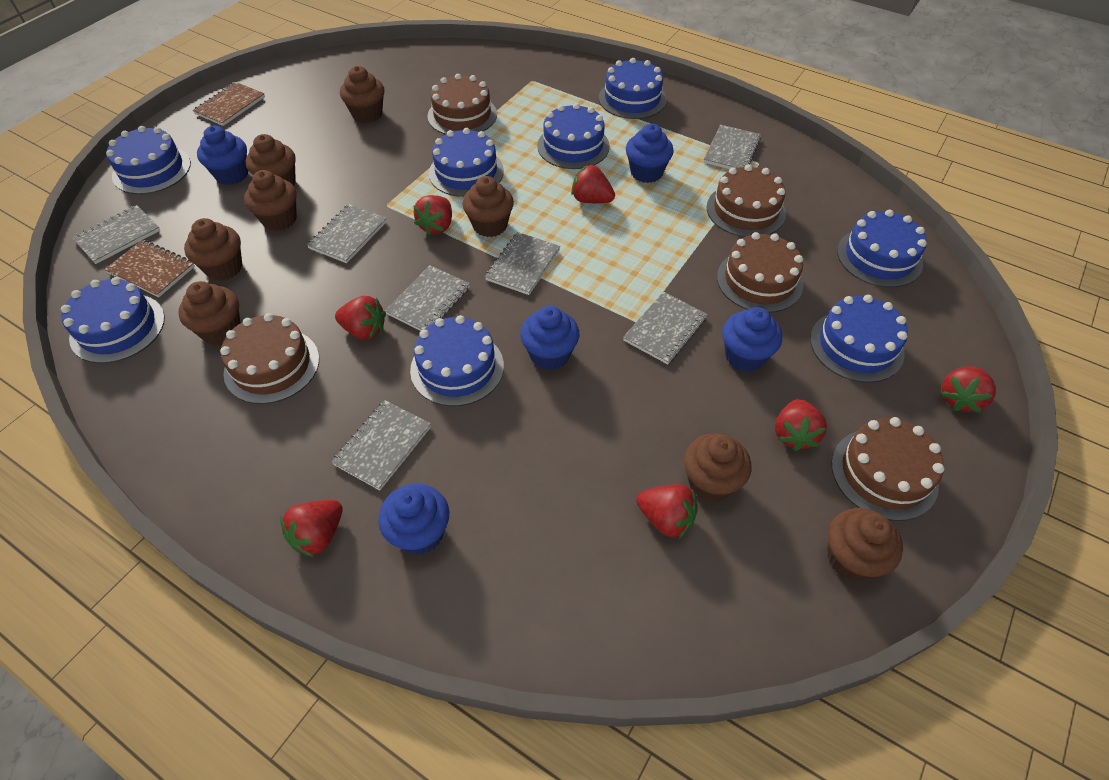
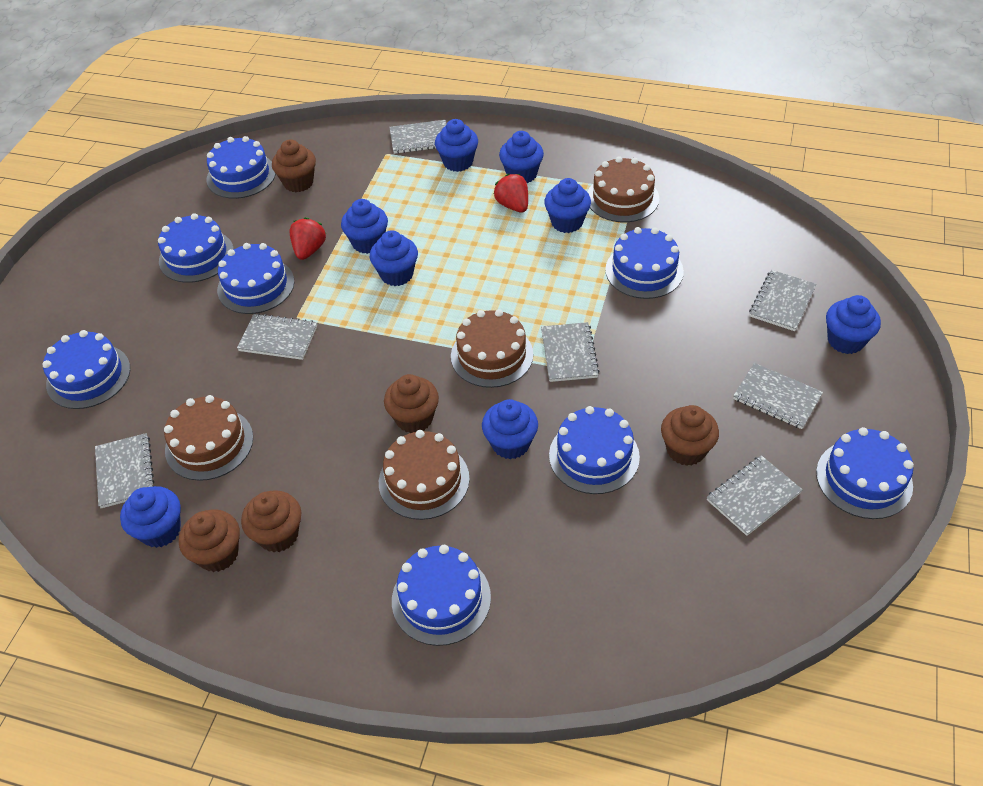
blue cupcake: [197,126,248,185] [378,484,449,555] [520,306,579,370] [626,124,674,183] [722,307,782,372] = 5 -> [120,486,181,548] [341,199,388,254] [370,230,418,286] [435,119,478,172] [482,399,538,459] [499,131,544,183] [544,178,591,233] [826,295,881,354] = 8
brown cake: [220,313,319,404] [428,74,497,135] [706,164,786,237] [717,232,803,313] [831,417,944,521] = 5 -> [164,395,253,481] [379,430,470,520] [451,309,533,388] [588,156,659,222] = 4
brown cupcake: [178,281,240,345] [184,218,242,281] [244,170,297,231] [245,134,296,186] [340,66,384,123] [462,176,514,237] [684,434,751,502] [827,508,903,581] = 8 -> [179,509,240,572] [241,490,301,552] [272,139,316,192] [384,374,439,433] [661,405,719,466] = 5
brown notebook: [105,240,195,297] [193,82,265,126] = 2 -> none = 0
red strawberry: [280,500,343,557] [335,296,386,340] [413,195,452,235] [571,165,615,203] [636,484,698,539] [775,399,827,451] [941,366,996,413] = 7 -> [290,217,326,260] [493,174,528,213] = 2

